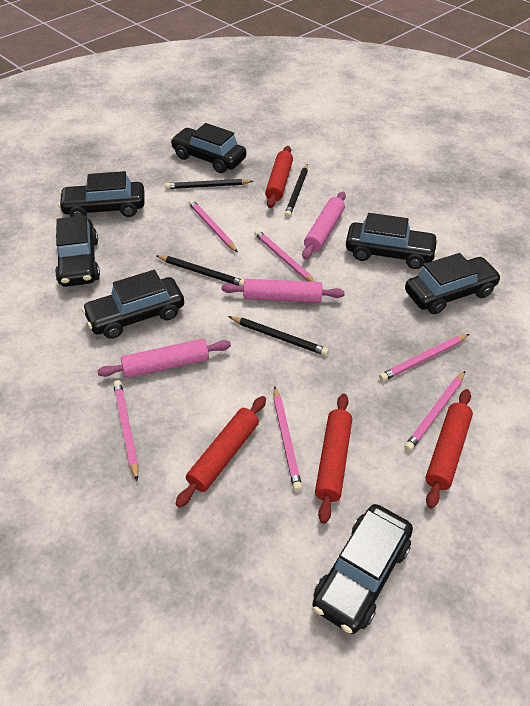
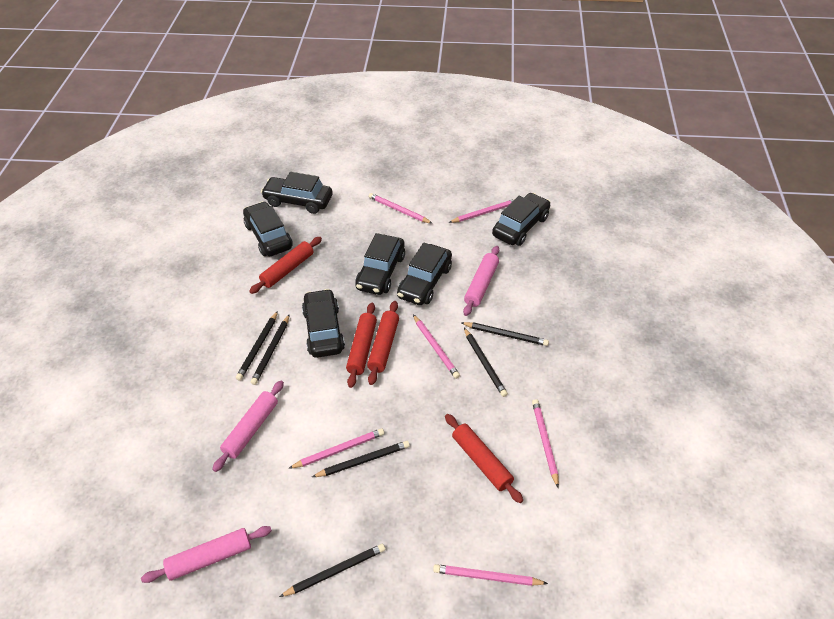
black car: [55,215,100,287] [58,171,145,217] [82,270,184,339] [170,123,246,173] [312,504,413,634] [346,213,439,269] [405,253,501,314] = 7 -> [243,201,293,256] [261,172,333,214] [302,289,345,358] [355,233,405,295] [397,243,452,305] [492,193,551,246] = 6
black pencil: [156,255,244,286] [165,179,254,189] [228,316,329,356] [285,164,308,218] = 4 -> [236,311,278,380] [251,314,290,385] [279,544,385,597] [312,441,410,477] [461,322,549,346] [464,328,508,397] = 6

